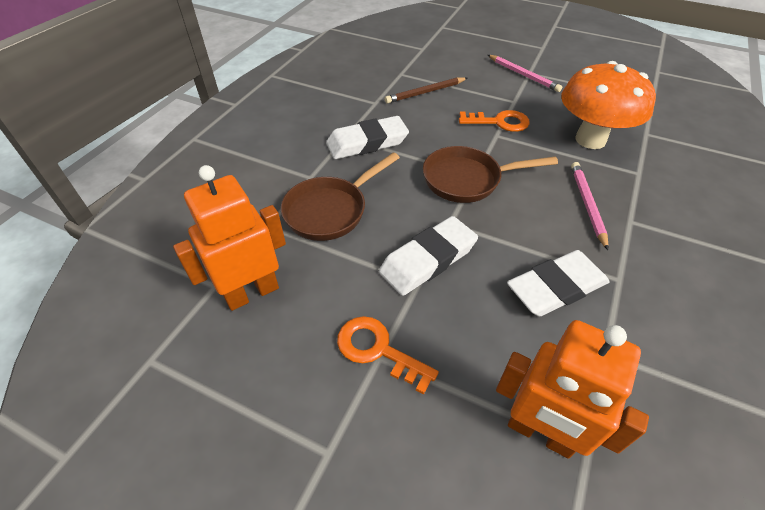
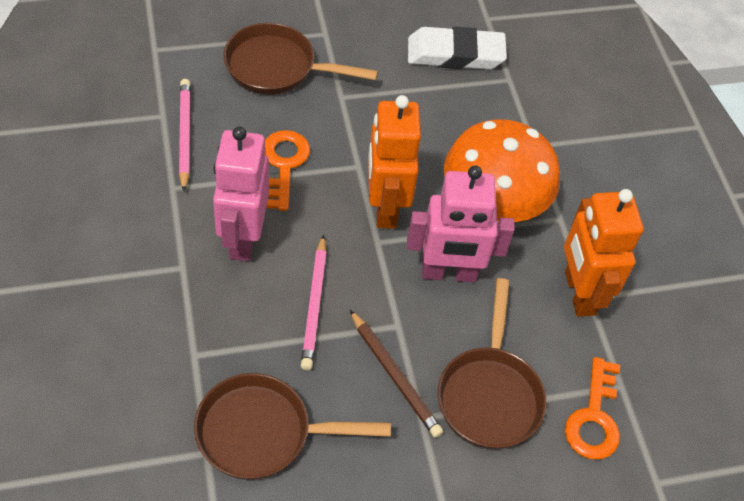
brown pan: [281,152,400,241] [423,146,558,203] = 2 -> [194,373,391,480] [224,23,378,95] [438,278,547,449] = 3
pink robot: none = 0 -> [213,127,269,261] [407,165,515,282] = 2
white eraser: [326,116,409,159] [379,216,478,296] [507,250,610,317] = 3 -> [408,27,507,69] = 1

